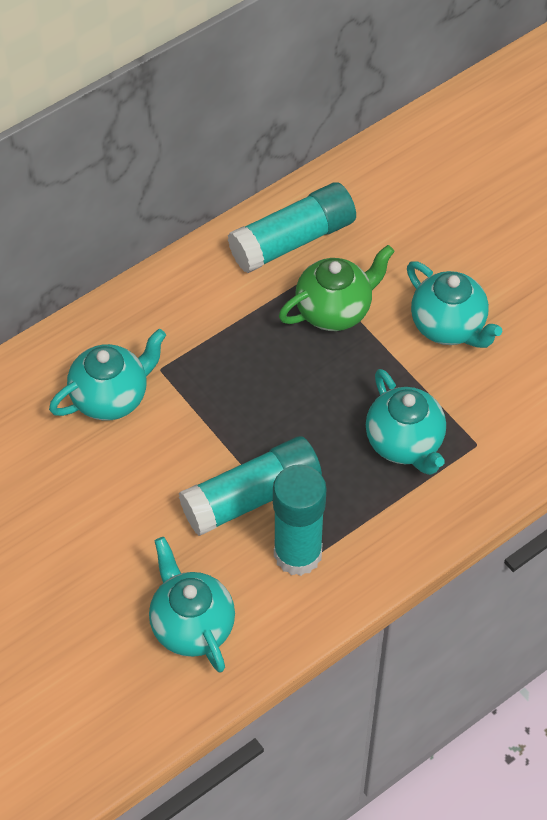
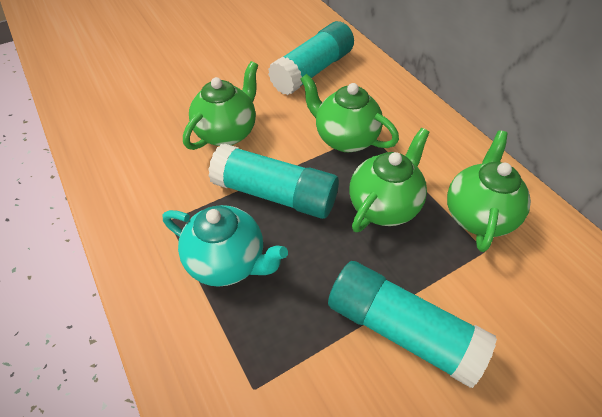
green teapot: [279,245,395,331] = 1 -> [183,61,258,150] [300,74,399,152] [349,128,429,232] [447,131,531,252] = 4
turquoise teapot: [49,329,166,421] [149,537,235,673] [366,369,446,475] [407,261,502,348] = 4 -> [163,205,288,287] = 1

